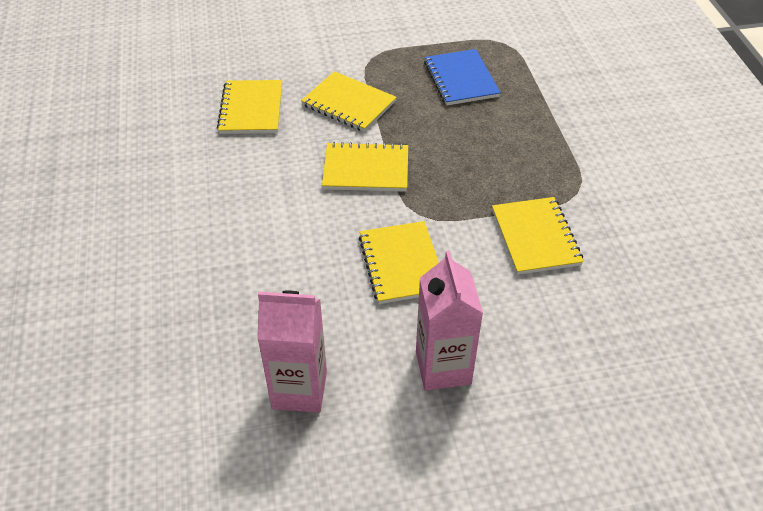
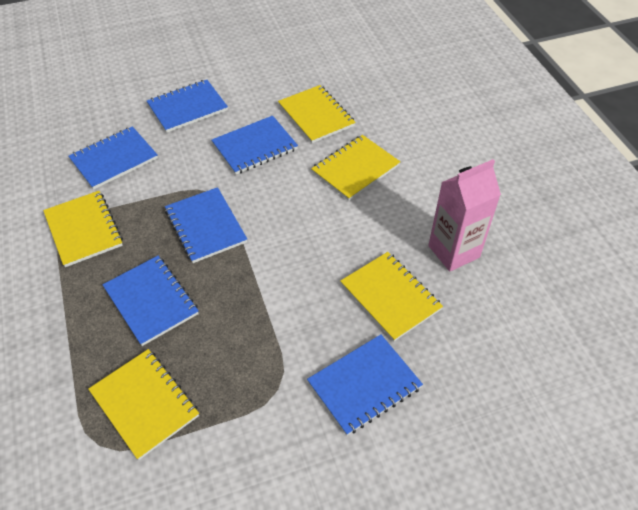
blue notebook: [424,49,501,105] = 1 -> [69,126,158,190] [102,256,199,346] [147,80,228,133] [165,187,247,263] [212,116,298,175] [307,334,423,436] = 6
pink carton: [257,291,327,413] [416,251,483,391] = 2 -> [428,159,501,271] = 1

